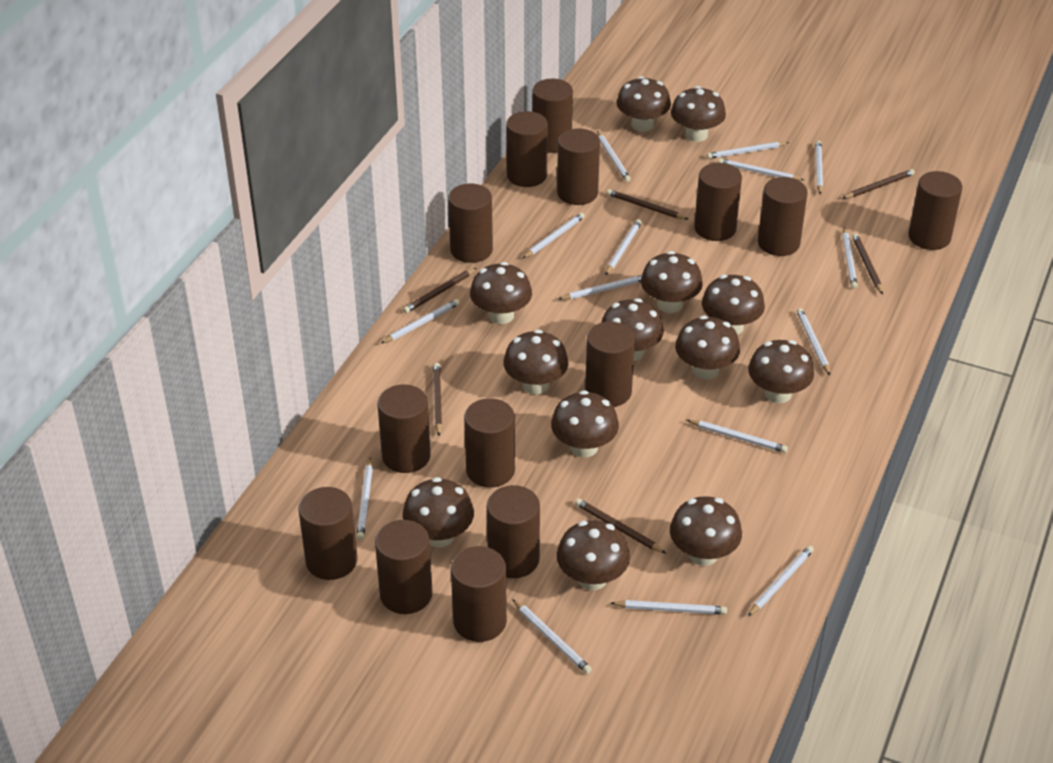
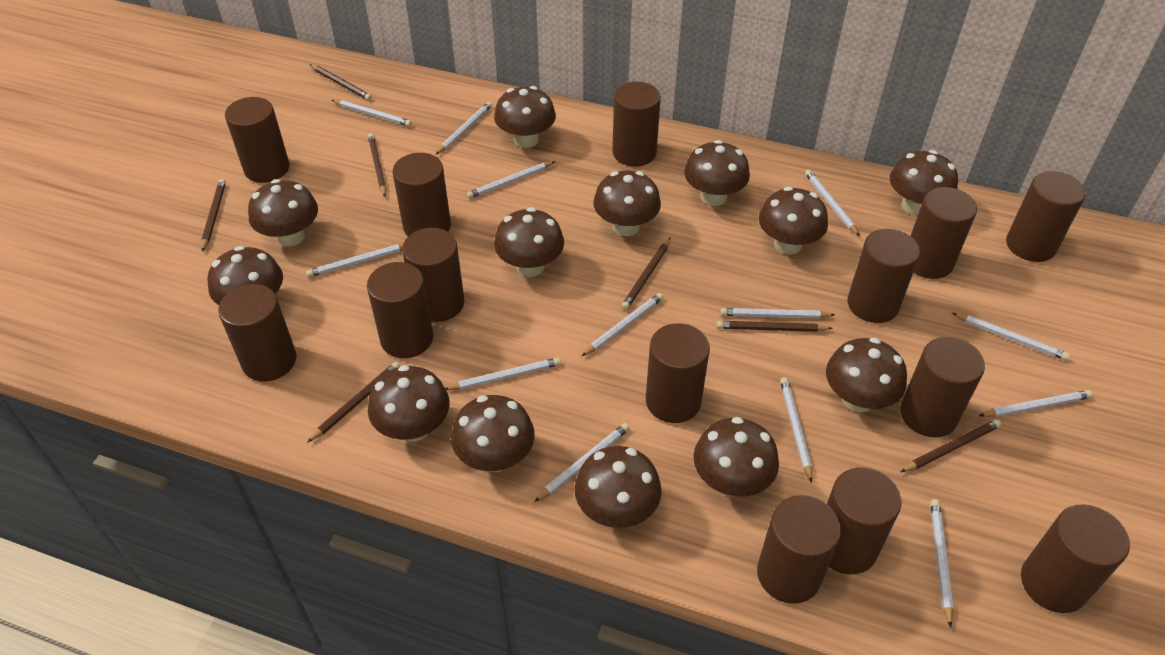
brown pencil: [403,268,477,313] [433,363,442,436] [575,498,666,554] [607,189,688,219] [843,169,915,198] [852,233,883,295] = 6 -> [201,179,226,251] [307,362,400,443] [310,64,372,100] [368,133,386,197] [621,237,671,310] [717,321,833,332] [900,419,1001,472] = 7
white pencil: [356,457,373,540] [380,299,460,344] [512,599,592,674] [523,213,585,258] [559,275,642,300] [597,131,631,182] [606,219,642,275] [610,600,727,615] [687,420,788,453] [707,142,789,159] [718,158,804,181] [748,545,814,616] [797,308,830,375] [815,140,823,195] [842,227,858,289] = 15 -> [306,244,403,277] [332,100,412,127] [435,102,492,155] [445,357,561,390] [467,161,555,199] [534,423,630,502] [582,293,664,356] [721,308,835,318] [780,377,812,483] [805,170,860,236] [930,499,954,628] [952,313,1070,360] [979,390,1093,417] = 13

